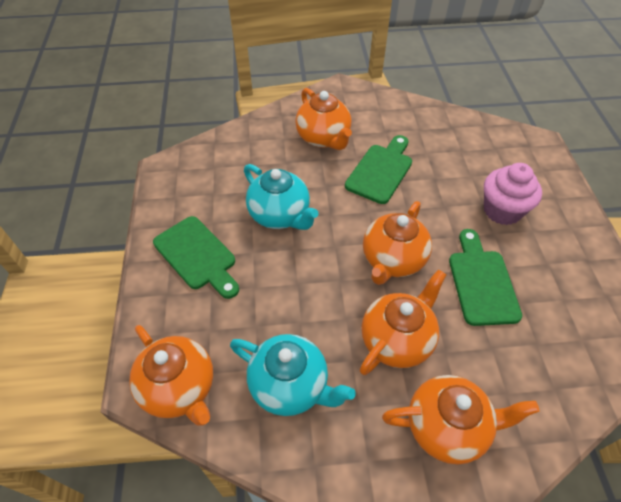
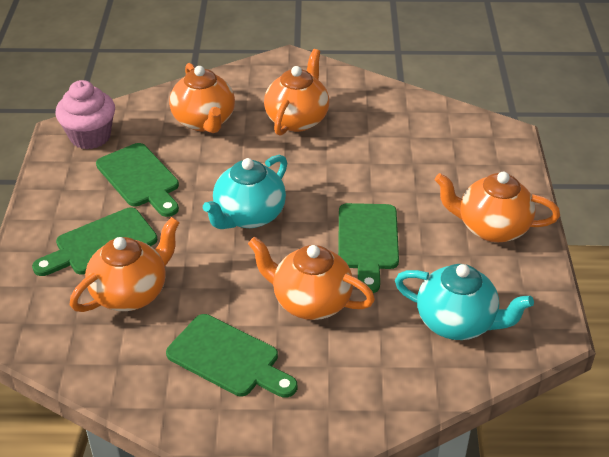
green cutting board: [153,216,239,299] [345,135,412,204] [449,229,522,326] = 3 -> [32,207,157,276] [96,143,179,217] [166,314,297,398] [338,203,399,293] = 4

